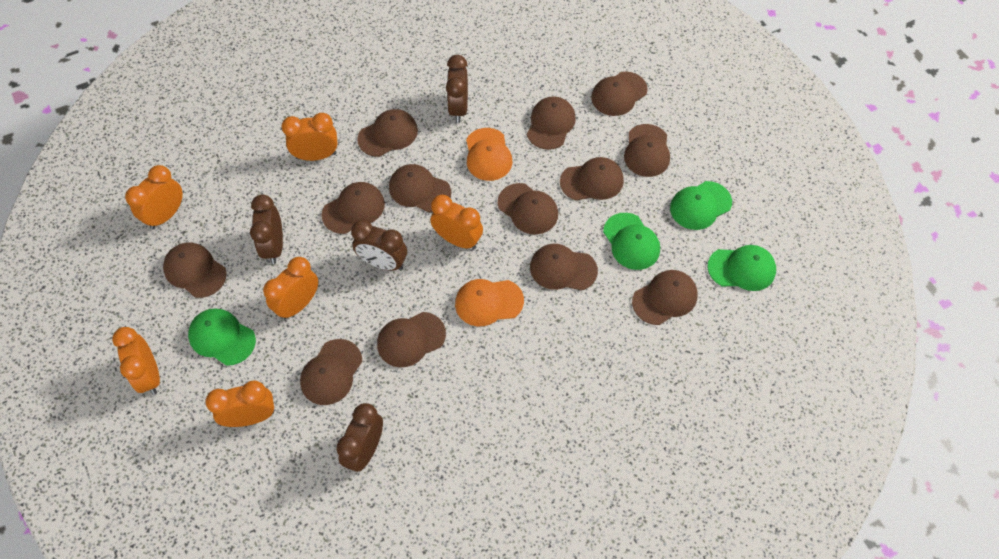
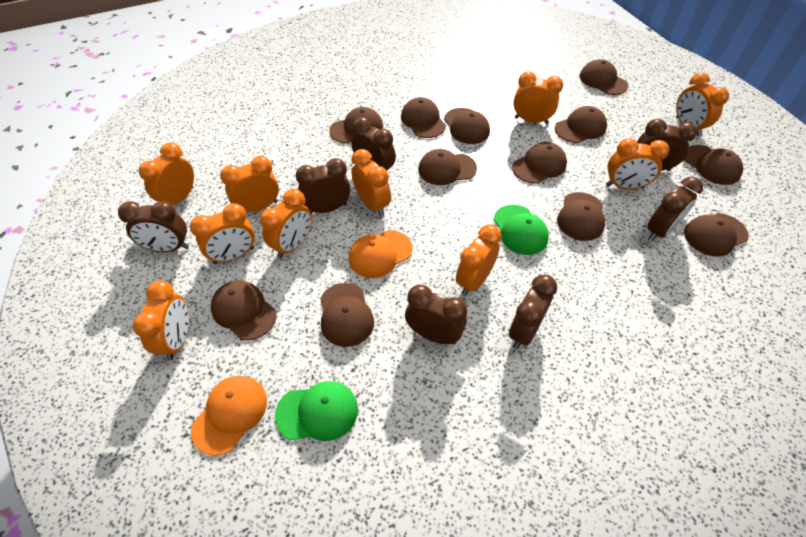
brown cap: [163,243,227,298] [300,339,362,405] [322,182,385,234] [357,109,418,157] [377,312,446,367] [389,164,451,213] [498,183,558,235] [527,96,576,150] [530,244,598,290] [560,157,624,201] [591,72,648,116] [624,124,670,177] [632,270,698,325] = 13 -> [211,280,277,340] [320,283,374,347] [329,107,383,144] [401,97,446,138] [418,149,477,185] [444,108,490,144] [512,142,567,184] [555,106,607,143] [557,192,605,241] [580,59,628,95] [684,145,743,185] [684,213,749,257] = 12
brown clock: [250,194,283,264] [336,403,383,472] [351,220,407,271] [446,55,468,123] = 4 -> [118,201,189,252] [296,158,350,214] [351,117,396,171] [405,284,468,345] [509,275,557,349] [637,119,697,171] [647,177,703,242] = 7
green cap: [188,309,256,366] [603,213,660,270] [670,181,732,230] [708,245,776,291] = 4 -> [275,381,358,441] [493,205,549,255] = 2
orange clock: [112,327,160,395] [125,165,183,229] [206,380,274,427] [263,257,319,320] [281,113,338,161] [430,195,483,249] = 6 -> [133,280,189,360] [139,143,194,205] [190,203,255,264] [220,156,279,212] [260,189,312,258] [351,149,391,216] [456,224,502,296] [513,71,563,124] [606,138,669,190] [676,73,729,136] = 10

